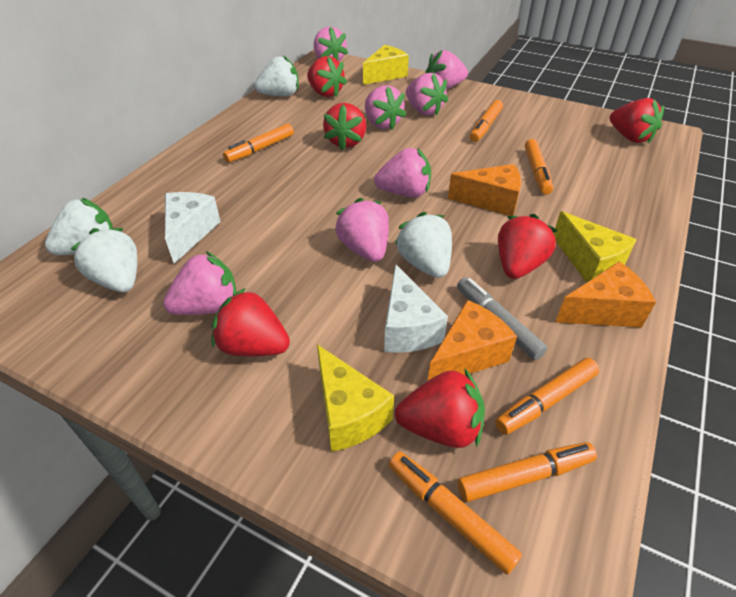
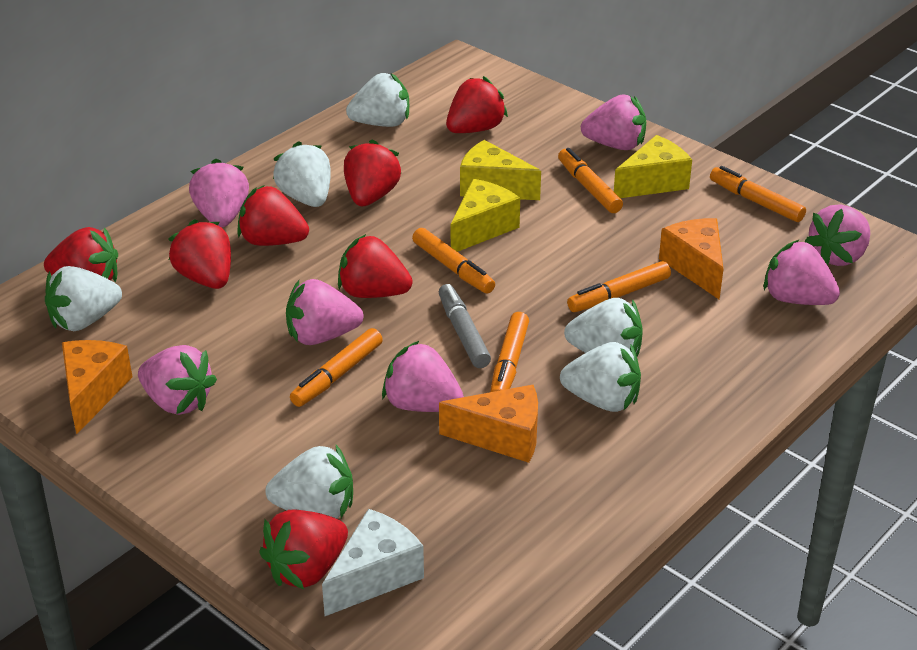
red strawberry: [211,288,290,357] [307,56,347,97] [323,103,366,150] [395,368,485,448] [498,214,558,279] [610,98,664,143] = 6 -> [44,227,118,282] [169,219,231,289] [237,185,309,246] [260,509,348,589] [338,234,412,298] [344,139,402,206] [446,76,508,133] = 7
white cheese: [165,192,221,263] [384,264,448,353] = 2 -> [322,509,424,616] = 1
white strawberry: [45,198,113,255] [70,228,137,292] [255,55,299,96] [395,212,452,278] = 4 -> [45,266,122,331] [265,445,353,519] [273,141,331,207] [346,73,409,127] [560,342,641,412] [564,298,643,356] = 6

